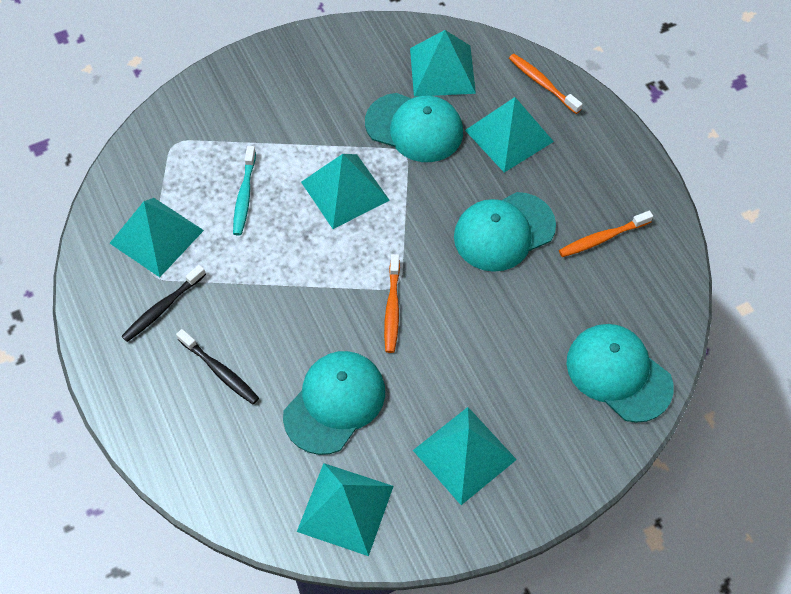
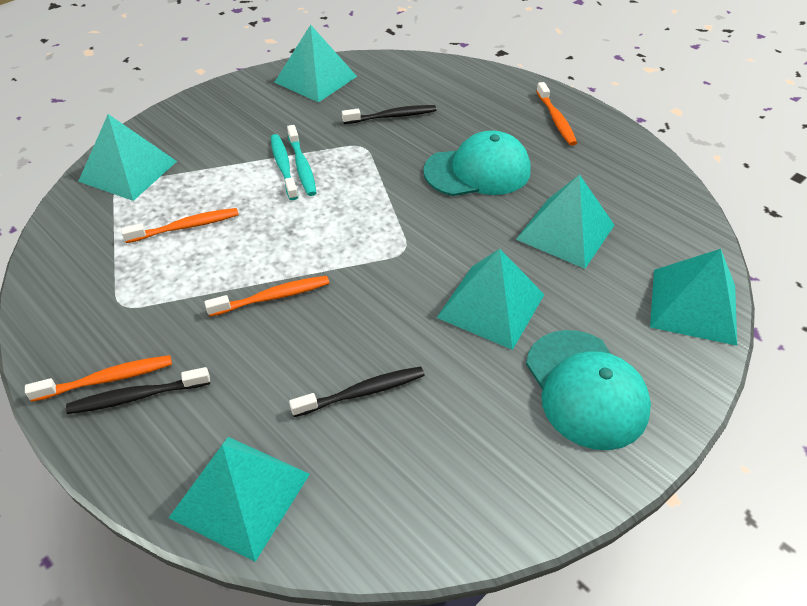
black toothbrush: [121,265,206,342] [176,329,259,404] = 2 -> [66,367,210,414] [289,366,425,417] [342,105,436,124] = 3
orange toothbrush: [384,254,400,353] [509,54,583,114] [559,211,653,257] = 3 -> [25,355,172,402] [121,208,239,243] [204,276,329,317] [536,82,577,146] = 4
turquoise cap: [283,351,385,455] [365,93,463,162] [454,192,556,272] [567,324,674,423] = 4 -> [423,130,531,196] [526,330,651,450] = 2
turquoise toothbrush: [233,146,256,236] = 1 -> [271,134,298,200] [287,125,316,196] = 2

